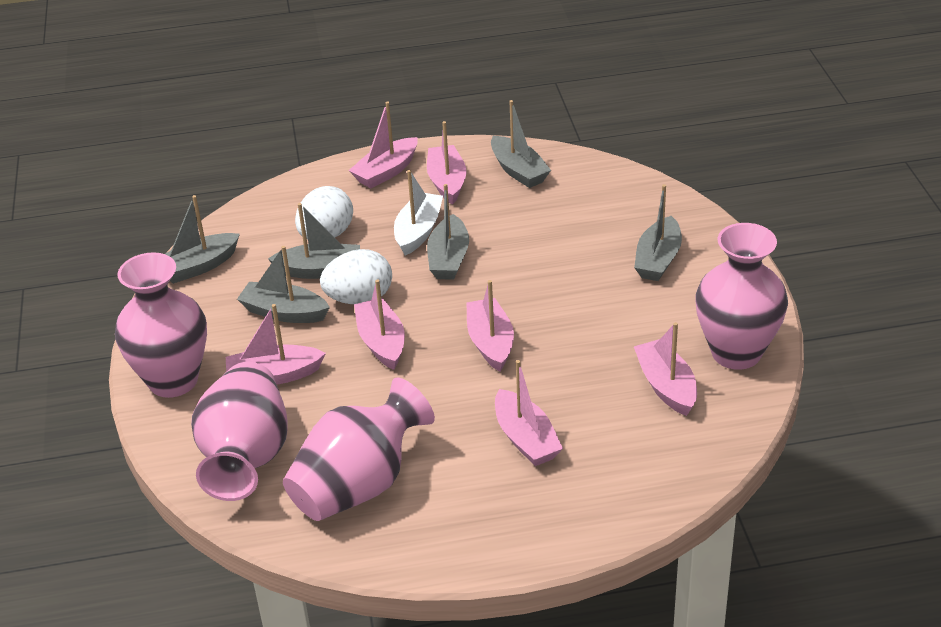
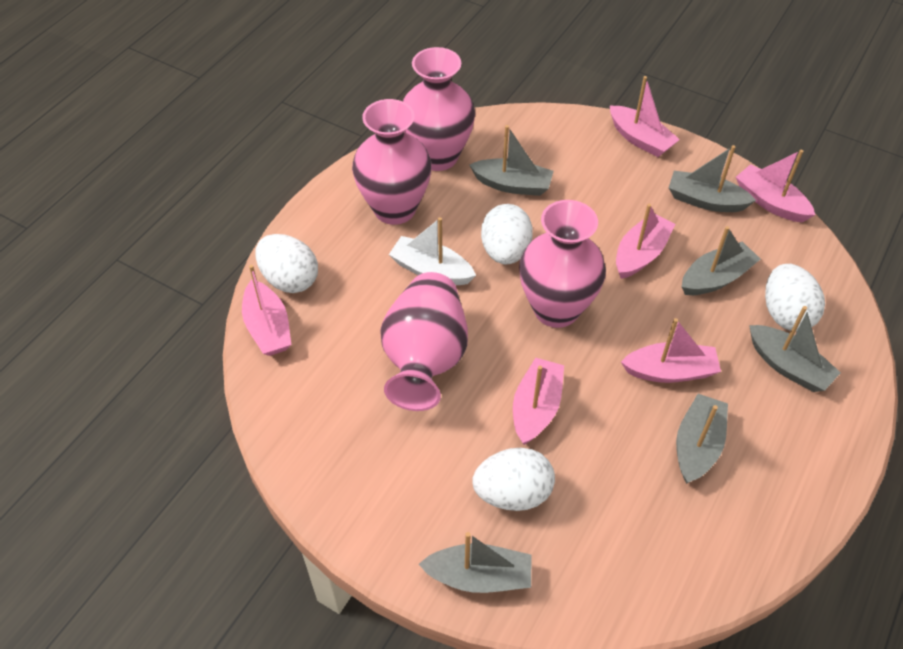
pink boat: [226,304,326,384] [349,102,418,188] [354,279,405,370] [427,121,466,205] [466,280,514,371] [495,360,563,466] [634,322,697,416] = 7 -> [242,265,292,356] [513,358,564,445] [610,76,680,157] [616,204,675,279] [621,318,721,383] [736,150,815,222] = 6
white egg: [295,186,353,240] [320,249,392,304] = 2 -> [255,234,318,293] [472,448,555,511] [481,204,533,264] [765,264,825,331] = 4

